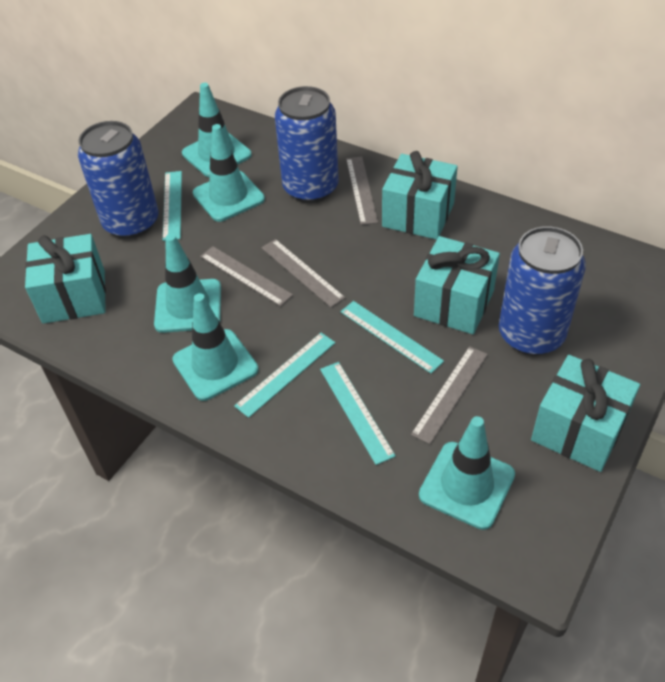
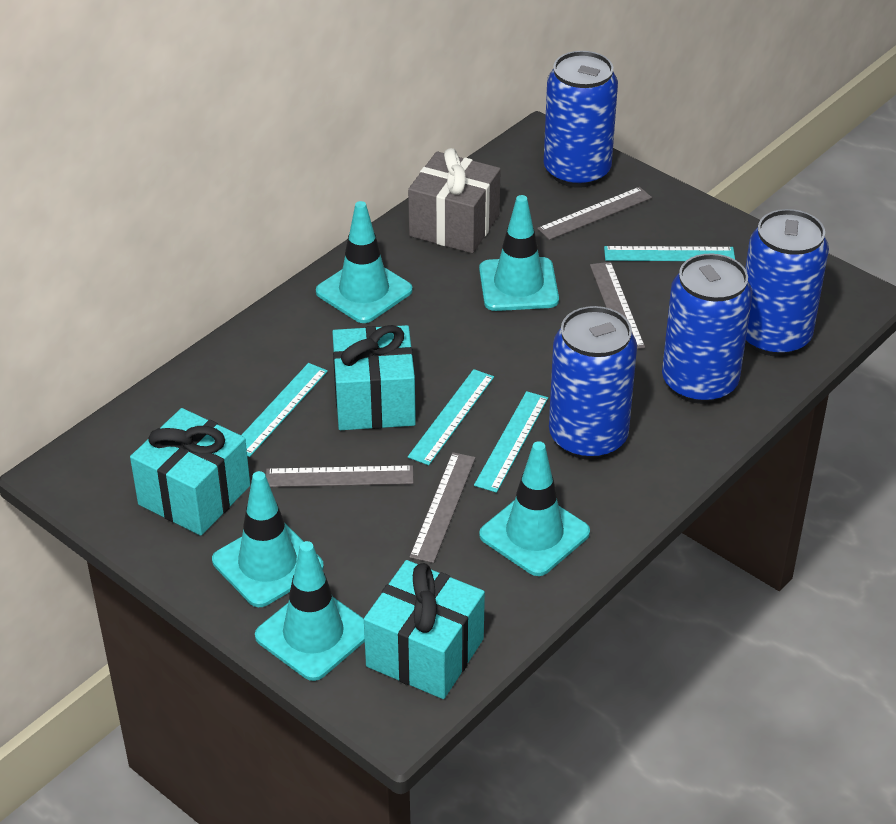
blue can: [78,121,159,239] [275,86,339,203] [499,226,586,355] = 3 -> [544,51,618,188] [549,306,637,460] [662,254,752,404] [745,209,829,357] = 4
grey gift: none = 0 -> [408,148,501,253] = 1
turquoise gift: [25,234,106,324] [382,151,458,240] [414,236,500,334] [531,355,640,472] = 4 -> [130,408,250,536] [332,325,416,430] [364,560,485,699] = 3

